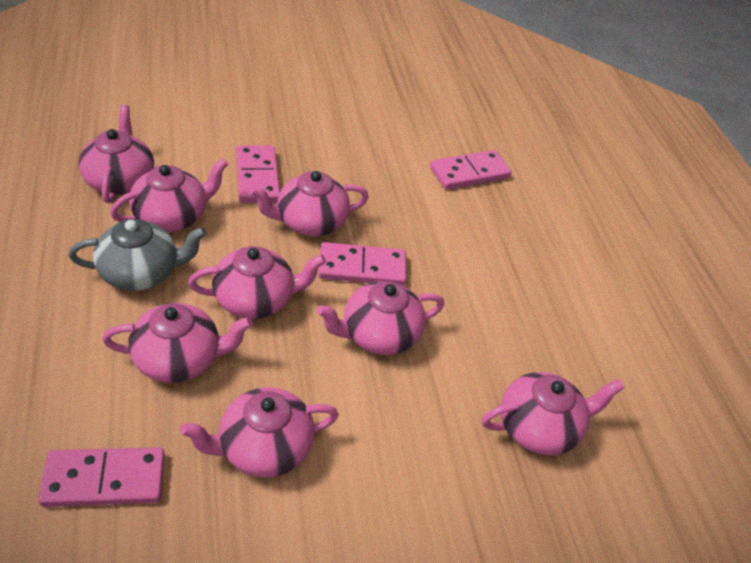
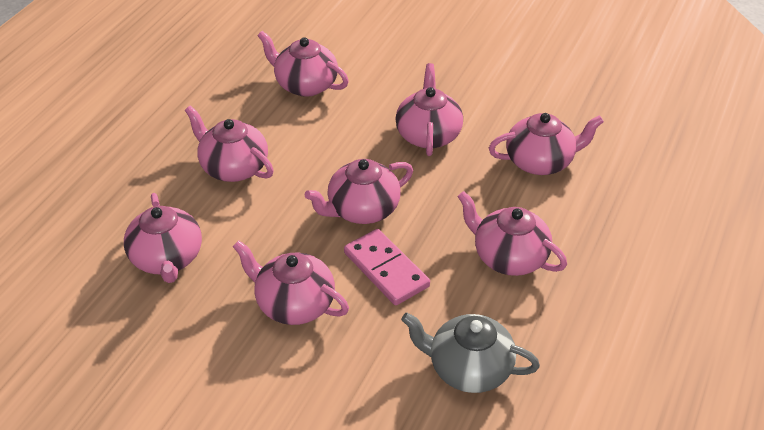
pink domino: [38,447,165,507] [236,145,280,203] [318,242,407,286] [430,150,511,190] = 4 -> [344,229,430,305] = 1

